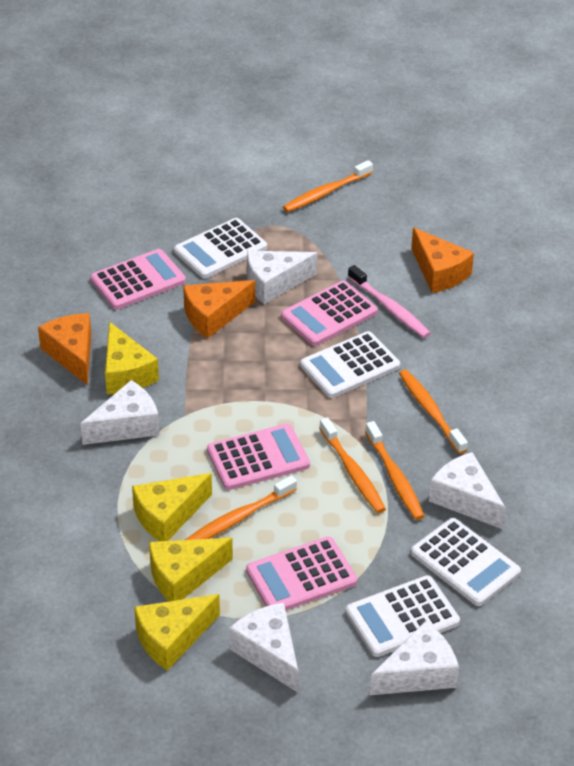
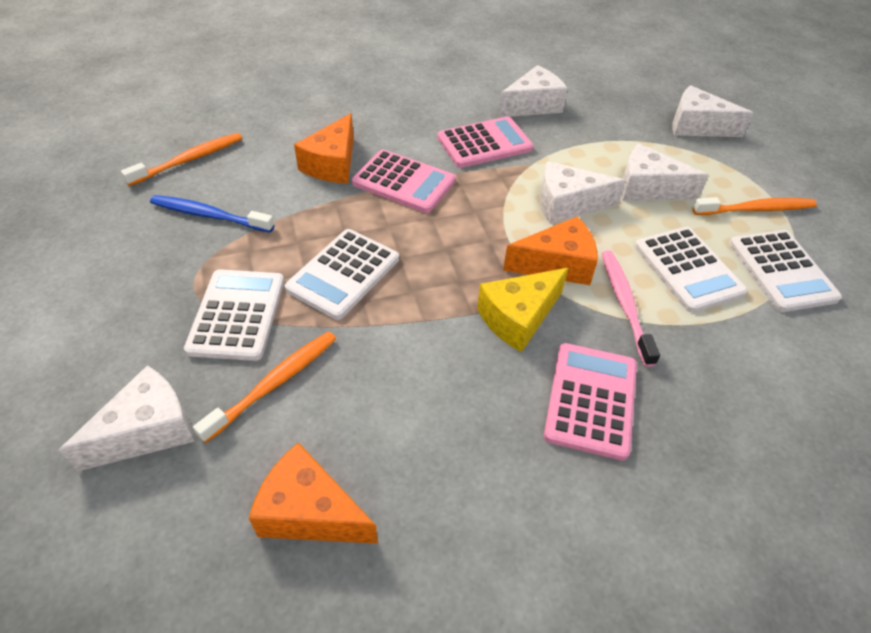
blue toothbrush: none = 0 -> [150,195,275,233] = 1
orange toothbrush: [185,475,297,540] [283,160,373,212] [319,417,386,513] [365,421,425,520] [399,370,468,454] = 5 -> [121,133,242,186] [193,331,336,443] [692,197,817,215] = 3
pink calculator: [90,249,186,309] [207,424,310,490] [246,536,358,610] [281,281,378,346] = 4 -> [352,149,456,213] [437,116,533,168] [544,343,637,460] = 3
yellow cheese: [105,322,159,394] [132,473,212,541] [134,594,220,671] [149,538,233,601] = 4 -> [477,268,568,352] = 1

